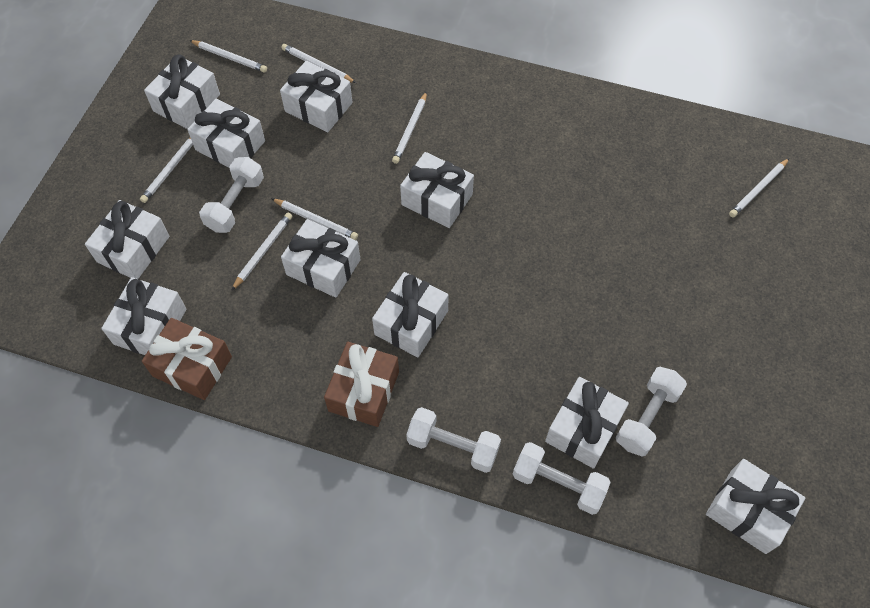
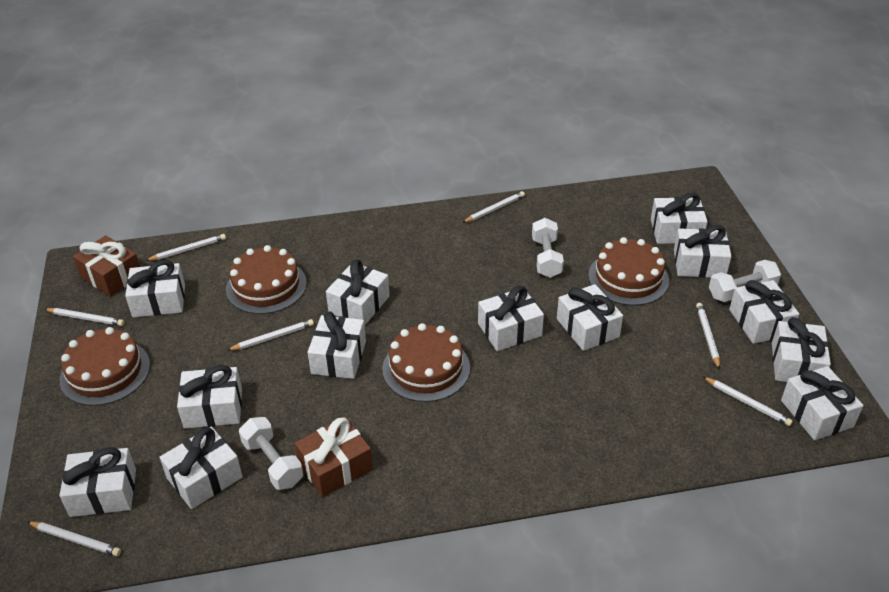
brown cake: none = 0 -> [60,327,150,406] [226,245,307,314] [382,323,470,402] [588,237,669,306] = 4
white dumbbell: [199,157,264,233] [406,407,501,473] [513,442,611,515] [616,367,687,457] = 4 -> [239,417,303,490] [532,218,564,278] [709,260,781,302] = 3
white gift: [85,200,169,279] [101,277,186,355] [144,54,220,129] [187,98,265,168] [280,61,353,132] [281,219,361,298] [372,272,449,357] [400,152,474,228] [545,377,629,469] [706,459,805,554] = 10 -> [59,447,136,517] [125,260,185,318] [160,426,243,509] [177,365,242,428] [307,311,366,379] [326,260,390,326] [478,286,544,351] [557,284,623,351] [651,193,708,244] [674,225,732,278] [729,280,799,344] [772,317,831,382] [781,366,863,440] = 13

